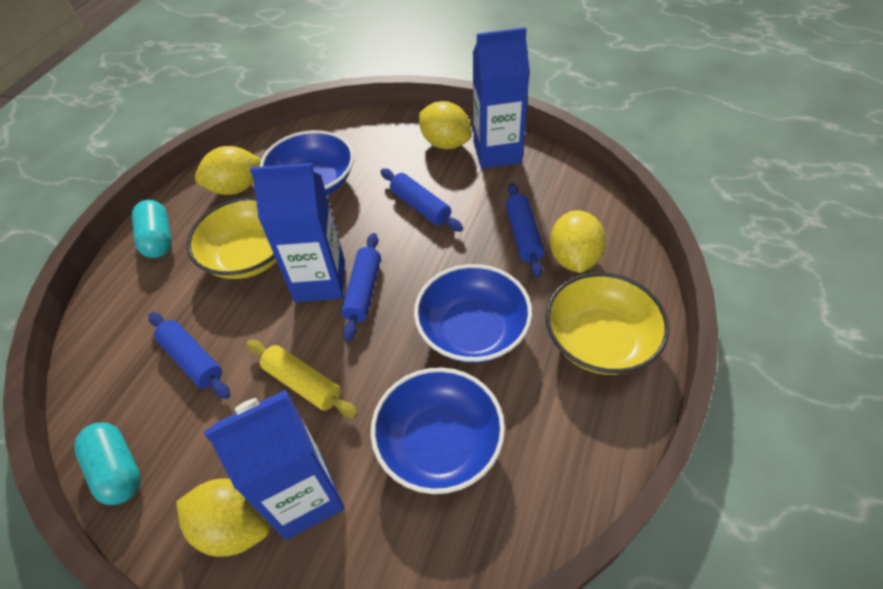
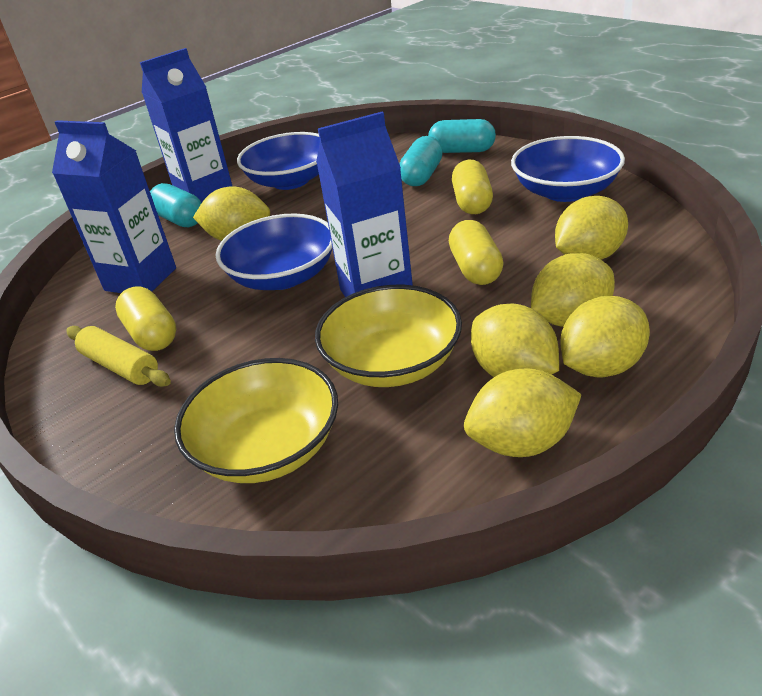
blue rolling pin: [149,312,230,399] [341,233,381,342] [380,169,463,232] [506,183,544,278] = 4 -> none = 0
turquoise capsule: [74,422,141,505] [132,200,172,258] = 2 -> [150,183,201,227] [399,136,443,186] [428,119,496,153] = 3
yellow capsule: none = 0 -> [115,286,176,351] [449,220,504,285] [452,160,493,214] = 3
yellow lemon: [176,478,271,557] [195,146,261,195] [419,101,472,149] [550,210,606,273] = 4 -> [193,186,270,241] [464,368,582,457] [471,304,559,377] [531,253,615,327] [555,196,628,260] [560,296,650,378] = 6

